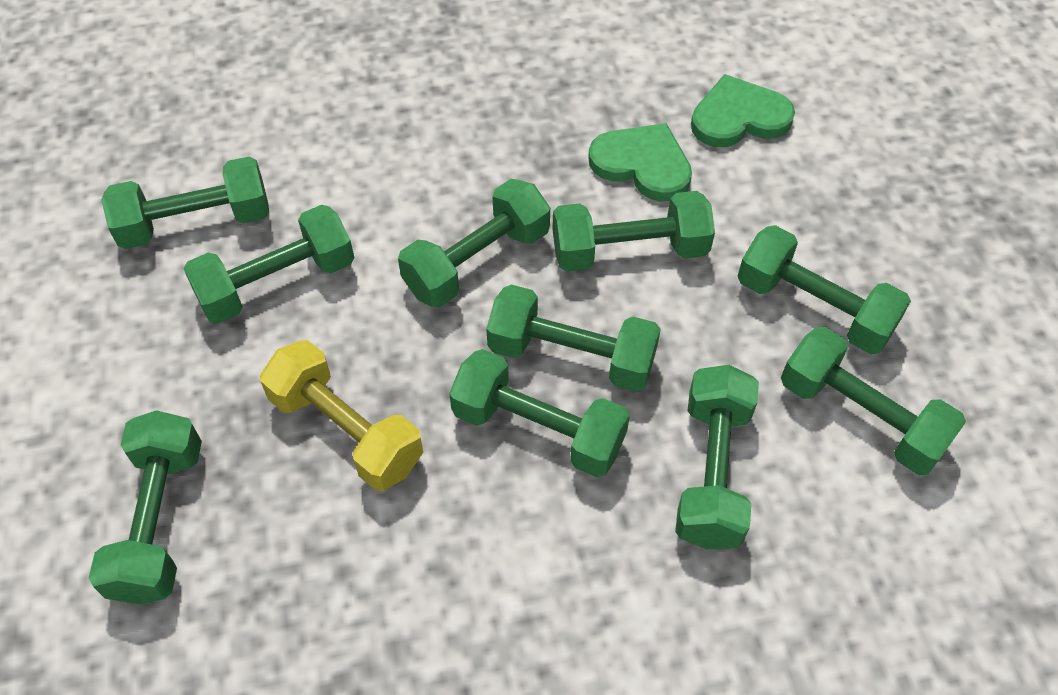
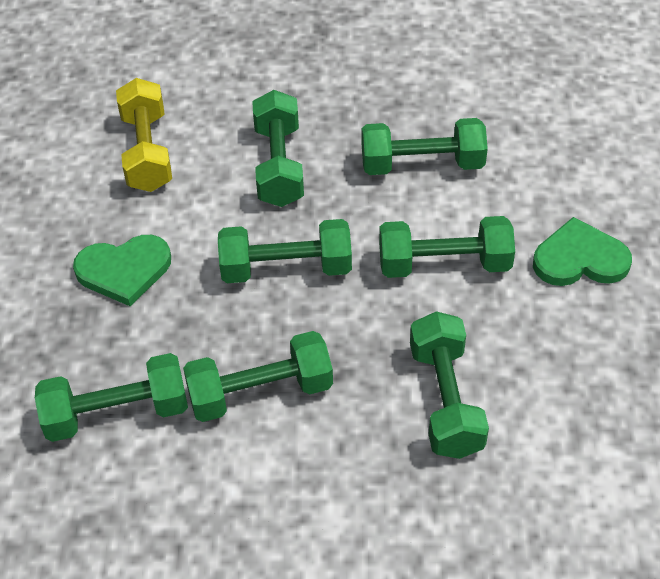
green dumbbell: [89,410,202,605] [101,157,269,249] [183,205,354,324] [398,179,550,308] [449,349,630,477] [486,285,661,392] [552,191,715,272] [675,365,759,549] [738,225,911,354] [781,327,966,475] = 10 -> [35,353,188,442] [183,331,333,422] [218,219,352,283] [252,90,304,207] [362,118,488,175] [379,216,515,278] [410,311,489,459] = 7

